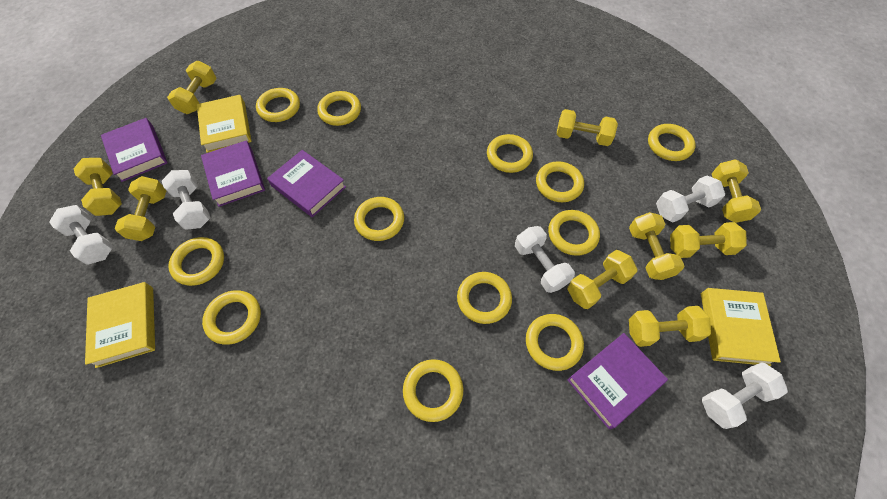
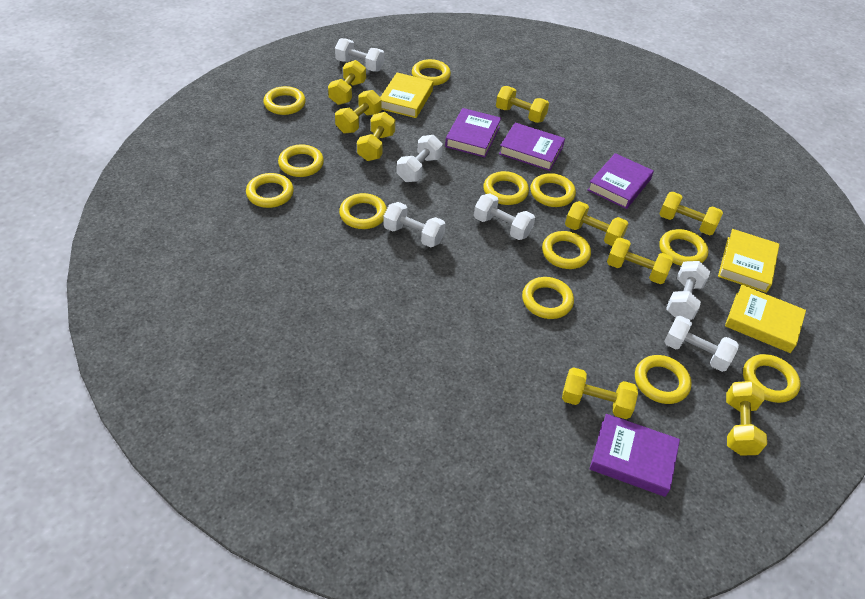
white dumbbell: [49,205,113,265] [162,170,211,230] [515,226,575,293] [656,176,725,222] [702,363,788,429] = 5 -> [335,38,384,72] [383,202,445,247] [397,135,443,182] [474,193,535,240] [664,316,739,372] [666,261,710,320] = 6

